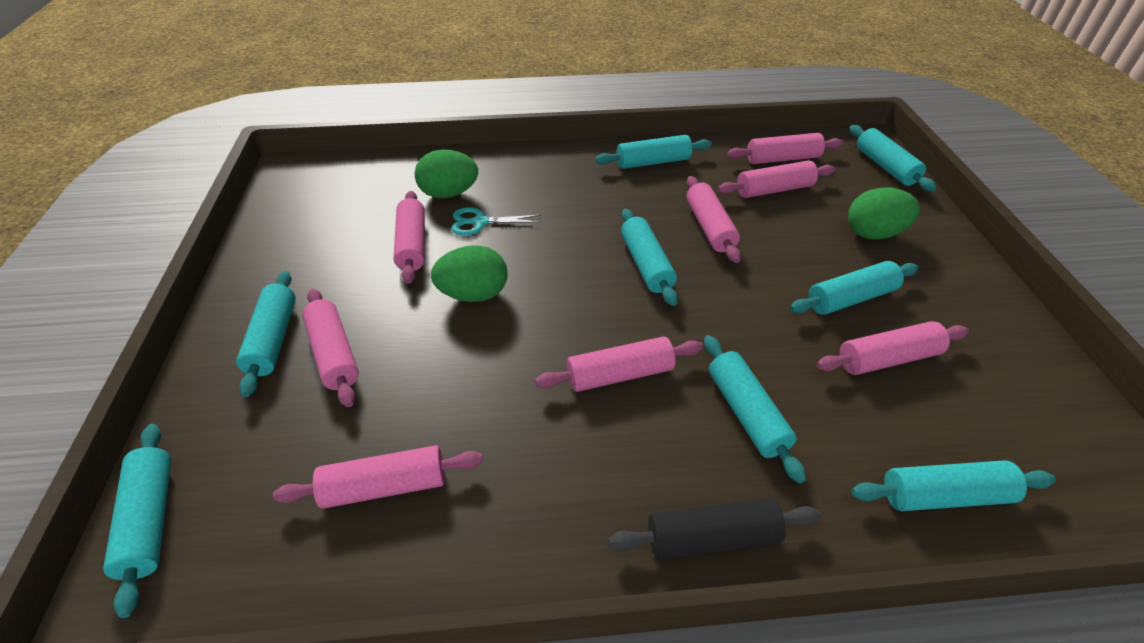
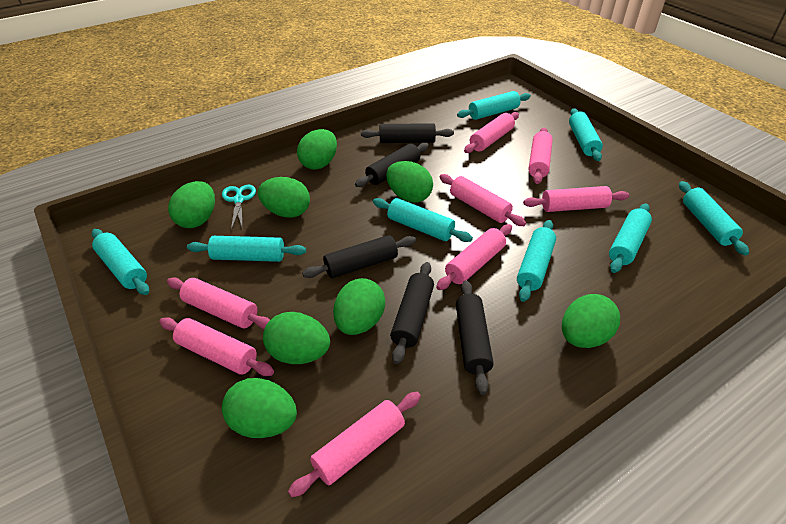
black rolling pin: [608,498,821,560] = 1 -> [302,235,416,278] [355,143,429,187] [361,123,454,143] [390,262,434,364] [456,280,494,395] = 5
green egg: [414,150,478,199] [431,245,508,302] [848,187,920,240] = 3 -> [168,181,215,228] [222,378,297,438] [258,177,310,218] [263,312,330,364] [297,129,337,170] [333,278,385,335] [386,161,433,203] [562,294,620,348] = 8

